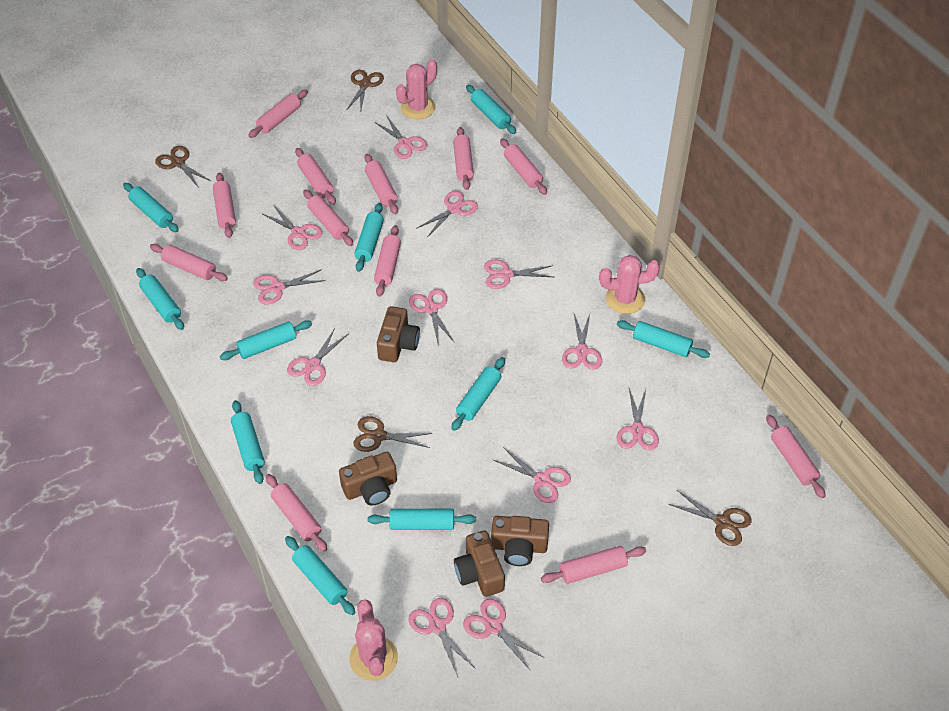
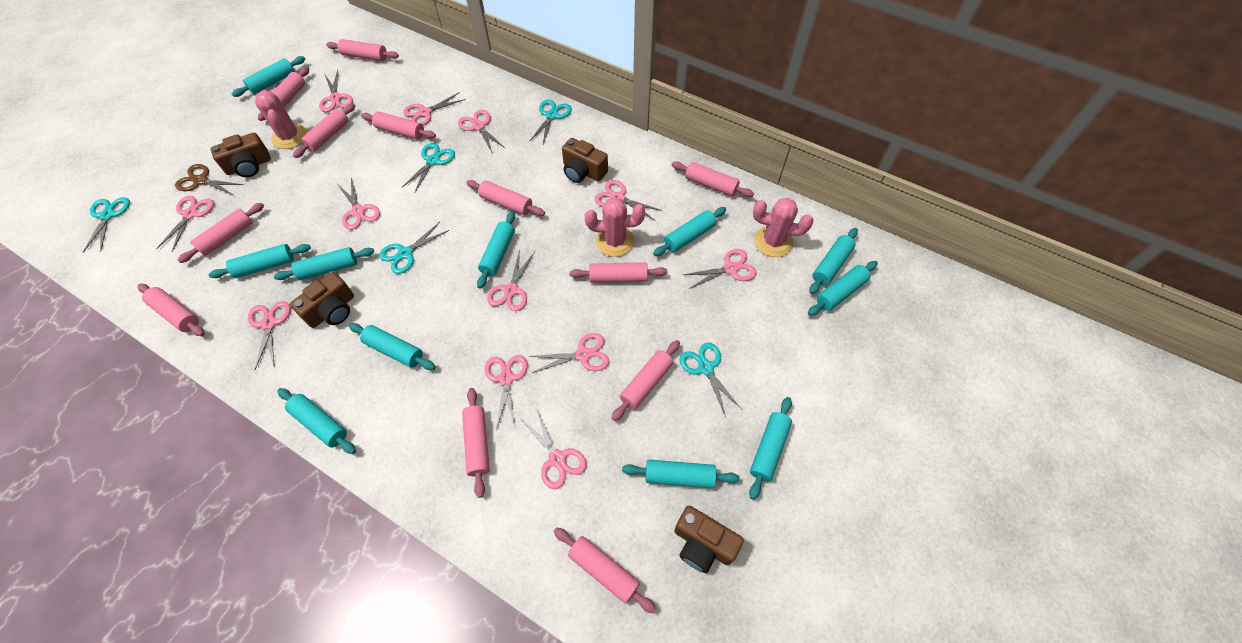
brown scissors: [155,146,211,188] [347,70,384,110] [353,416,433,452] [669,490,752,546] = 4 -> [175,164,244,195] = 1
turquoise rolling pin: [123,183,179,232] [136,268,184,330] [220,320,312,360] [231,400,265,484] [285,536,355,615] [354,203,384,272] [368,509,476,530] [451,357,505,431] [466,85,516,134] [617,320,710,358] = 10 -> [208,244,311,278] [232,56,305,97] [274,247,374,280] [277,388,356,454] [349,323,436,370] [477,211,515,289] [622,460,740,488] [653,207,726,256] [749,397,792,500] [808,261,878,316] [809,228,858,294] = 11
turquoise scissors: none = 0 -> [83,197,130,253] [379,222,449,274] [401,143,455,193] [529,100,572,144] [679,343,742,417] = 5

